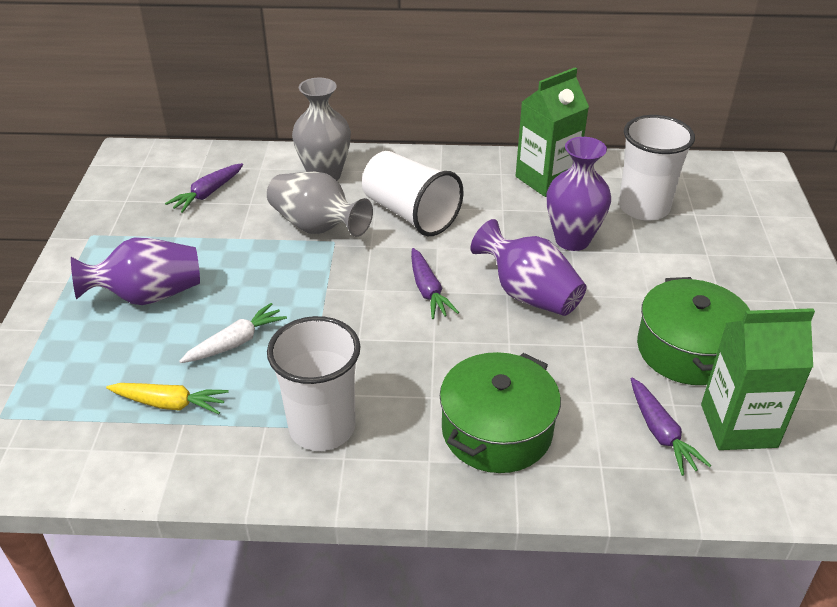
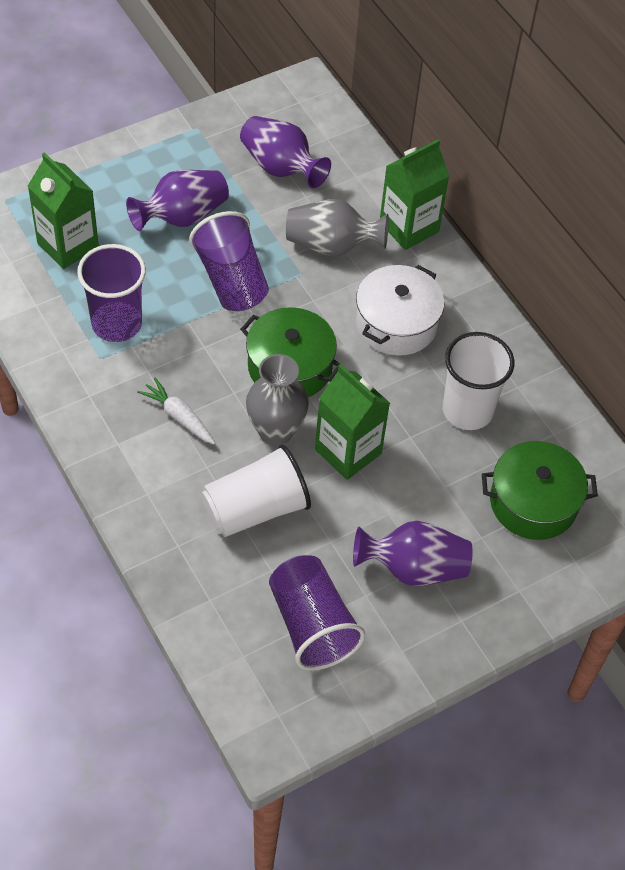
green carton: [516,67,589,197] [701,308,815,450] = 2 -> [28,152,99,269] [315,364,390,480] [380,139,449,250] = 3
purple carrot: [165,163,243,213] [411,248,459,319] [631,378,711,476] = 3 -> none = 0
purple cup: none = 0 -> [77,244,146,342] [189,211,269,311] [269,555,365,670] = 3
white cup: [267,316,361,451] [362,151,464,236] [619,115,695,221] = 3 -> [201,445,311,537] [443,332,514,430] = 2
white pot: none = 0 -> [356,265,445,356] = 1
yellow carrot: [106,383,229,414] = 1 -> none = 0

